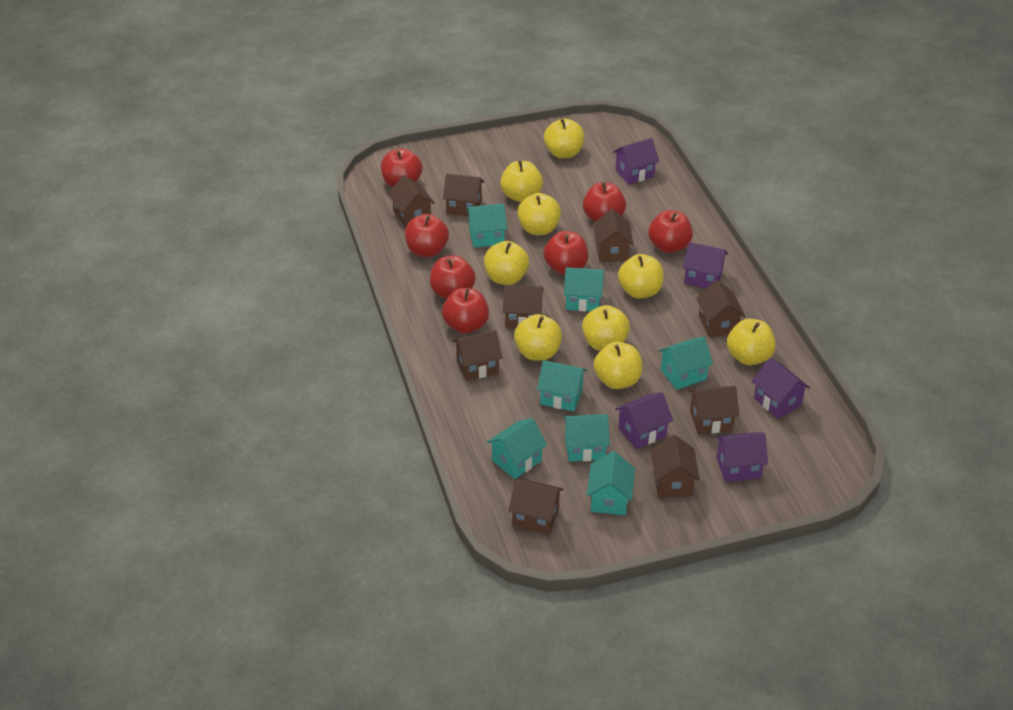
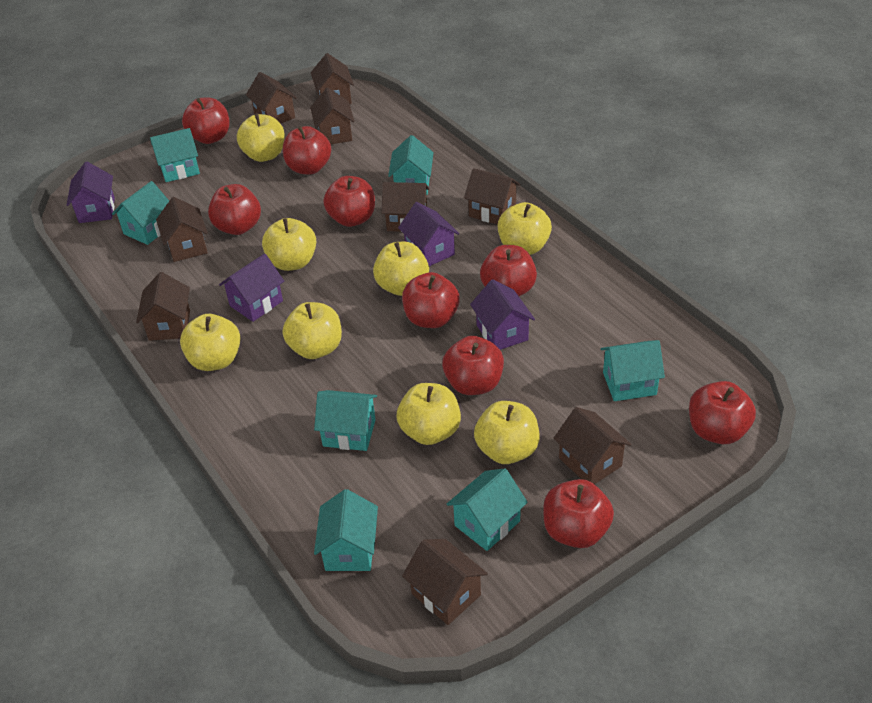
purple house: [613,138,659,184] [615,392,673,449] [683,242,728,289] [715,432,768,482] [752,358,810,419] = 5 -> [67,162,115,223] [219,254,284,322] [398,202,460,266] [470,279,535,350] = 4
red apple: [381,148,422,187] [405,214,449,257] [430,255,476,299] [442,288,489,334] [544,231,588,275] [583,182,626,222] [648,210,693,253] = 7 -> [182,98,230,144] [208,184,261,235] [283,126,331,175] [323,176,375,227] [402,272,460,328] [442,336,504,395] [480,245,537,296] [543,479,614,548] [689,381,756,444] = 9
yellow apple: [484,241,529,285] [500,160,543,202] [514,314,562,361] [517,193,561,235] [544,118,585,158] [582,305,630,351] [593,342,642,389] [618,254,664,299] [727,319,776,365] = 9 -> [180,314,240,371] [237,113,285,162] [262,218,316,271] [283,302,342,359] [373,242,429,296] [397,383,461,445] [474,401,540,464] [497,202,552,255] = 8

